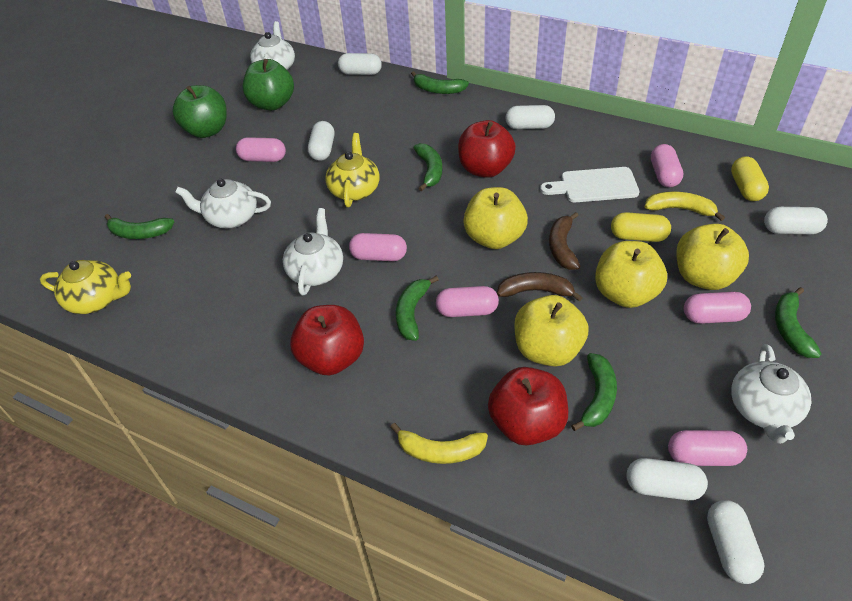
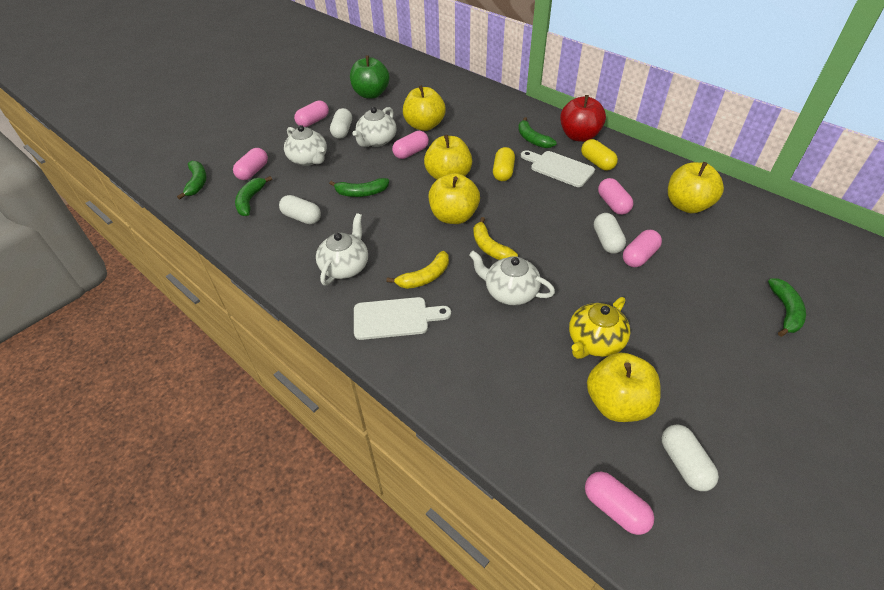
brown banana: [497,272,583,302] [549,212,580,270] = 2 -> none = 0
green apple: [172,85,227,138] [243,59,294,110] = 2 -> [350,56,390,99] = 1
green banana: [105,214,174,239] [396,276,439,341] [411,71,469,94] [414,143,442,192] [571,353,617,431] [775,287,822,358] = 6 -> [177,160,207,199] [235,176,272,216] [329,178,389,197] [518,117,557,148] [768,278,806,337] = 5
red apple: [290,305,364,376] [458,120,516,178] [488,367,568,445] = 3 -> [560,95,606,142] = 1
white capsule: [308,121,334,161] [338,53,382,75] [506,105,555,129] [627,458,708,500] [707,500,765,584] [764,207,828,234] = 6 -> [279,195,321,224] [330,108,352,139] [594,213,626,254] [662,425,719,491] = 4
white cutting board: [540,167,639,202] = 1 -> [354,297,451,340] [521,150,595,187] = 2
yellow apple: [463,187,528,249] [514,295,589,366] [595,241,667,308] [676,224,749,290] = 4 -> [403,85,446,131] [424,135,472,180] [429,173,480,224] [587,353,661,422] [668,162,724,213] = 5
yellow teapot: [40,260,131,314] [325,133,379,207] = 2 -> [569,297,630,359] = 1

